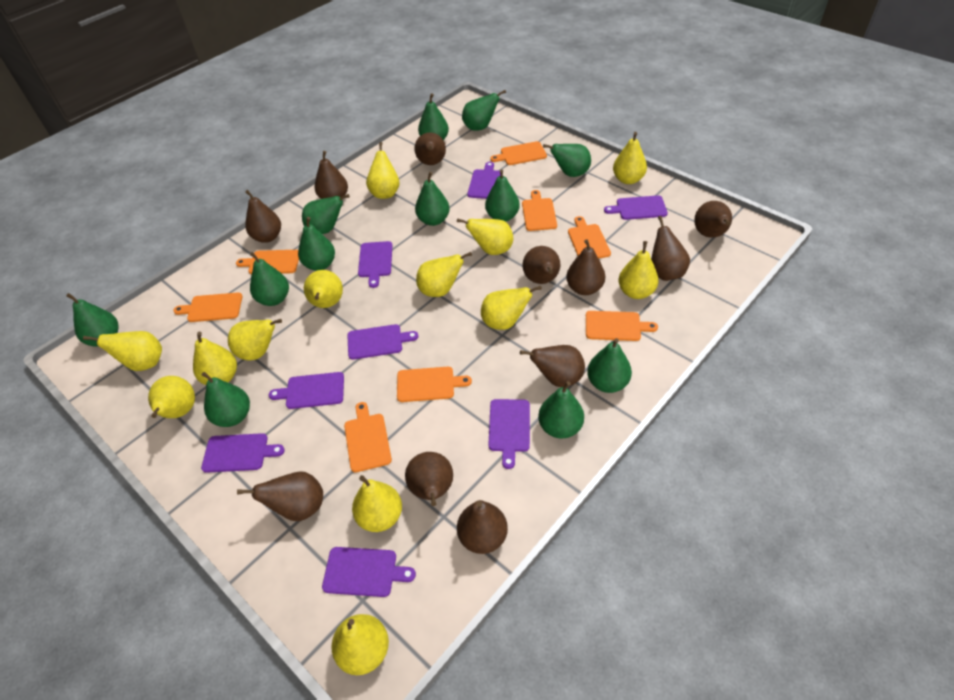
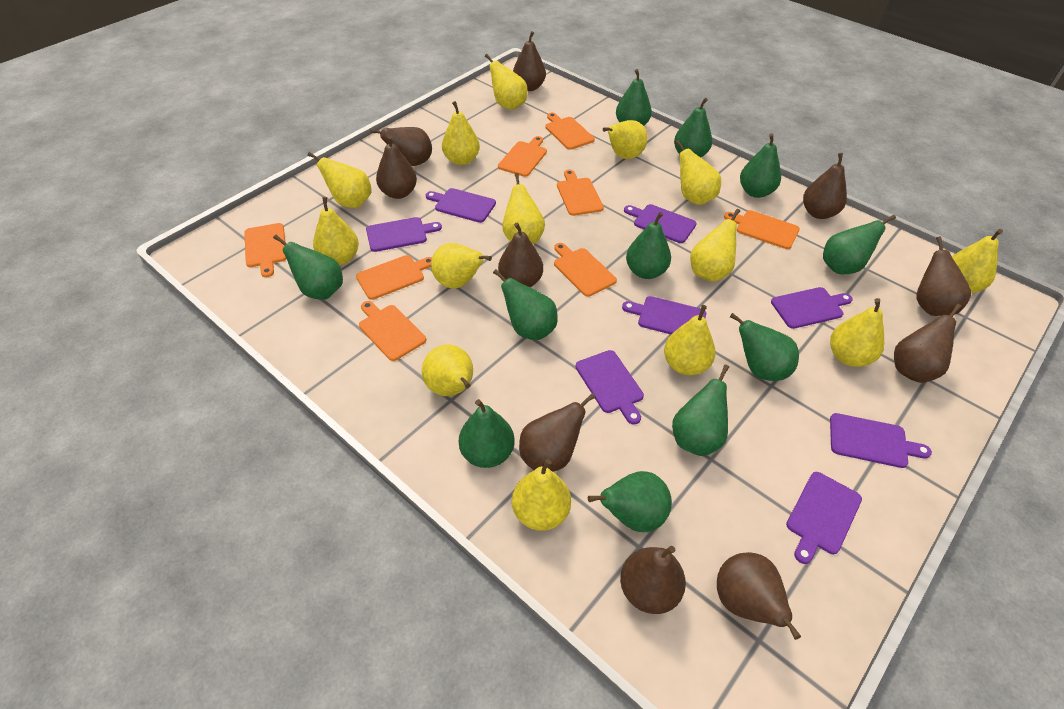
brown pear: [237,471,323,521] [245,190,281,243] [315,151,348,199] [405,452,453,506] [415,132,446,165] [457,500,508,554] [520,345,585,387] [523,246,560,284] [566,239,605,295] [651,216,690,281] [694,201,732,238] = 11 -> [370,127,432,166] [376,135,417,199] [498,222,543,287] [513,31,546,91] [519,393,596,472] [620,546,686,614] [717,552,801,640] [803,153,847,219] [894,304,962,383] [916,236,971,316] = 10
green pear: [66,293,119,347] [201,372,250,427] [250,252,289,306] [298,217,335,271] [302,194,350,234] [415,172,450,226] [418,93,449,140] [462,90,506,131] [485,169,520,222] [538,381,584,439] [543,144,591,177] [587,338,632,393] = 12 -> [273,235,343,300] [459,399,515,468] [493,269,558,340] [588,471,672,532] [616,69,652,126] [626,212,671,279] [672,365,729,456] [674,98,712,158] [730,313,799,381] [740,133,781,198] [823,215,896,274] = 11
yellow pear: [83,331,162,371] [148,376,195,418] [193,332,237,385] [228,319,282,360] [304,270,343,308] [331,614,389,675] [352,475,402,532] [366,142,400,199] [416,252,472,297] [457,218,513,255] [481,286,542,330] [613,132,647,184] [619,241,659,299] = 13 -> [308,152,371,208] [313,197,359,265] [422,344,473,396] [431,243,492,289] [442,101,480,165] [485,54,527,110] [502,173,545,244] [512,459,571,531] [603,120,648,159] [664,305,716,376] [675,140,721,205] [690,209,740,282] [830,298,884,367] [952,229,1003,293] = 14

